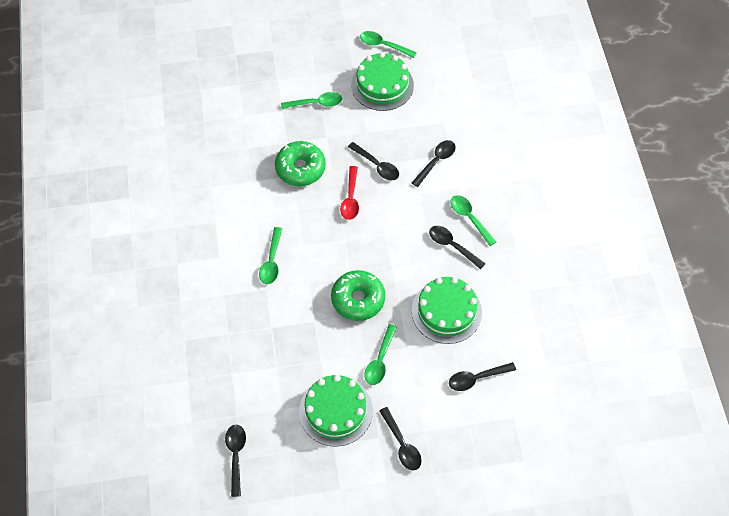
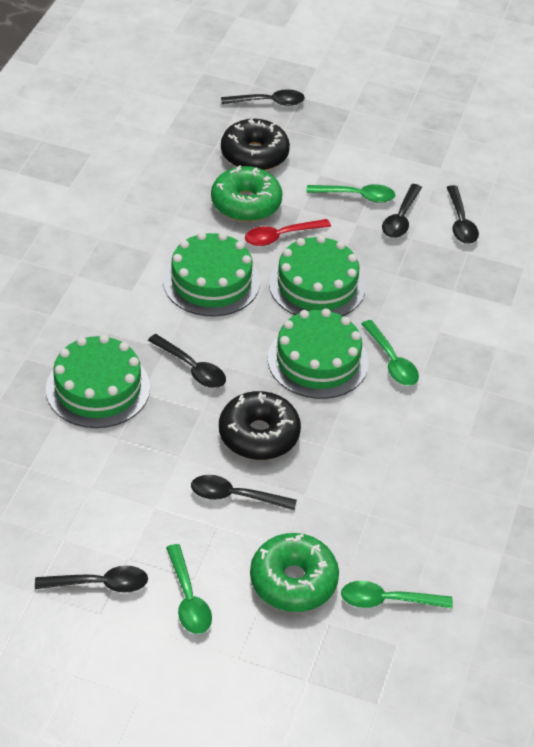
black donut: none = 0 -> [219,391,301,460] [221,119,290,171] = 2
green cake: [299,375,373,446] [351,52,414,111] [412,277,482,344] = 3 -> [46,335,150,428] [163,232,260,316] [268,308,369,399] [269,235,366,316] = 4
green spoon: [259,227,282,284] [281,92,342,109] [360,31,417,58] [364,324,397,385] [450,195,496,246] = 5 -> [166,544,212,634] [306,184,395,203] [341,581,453,609] [362,320,419,386] = 4

